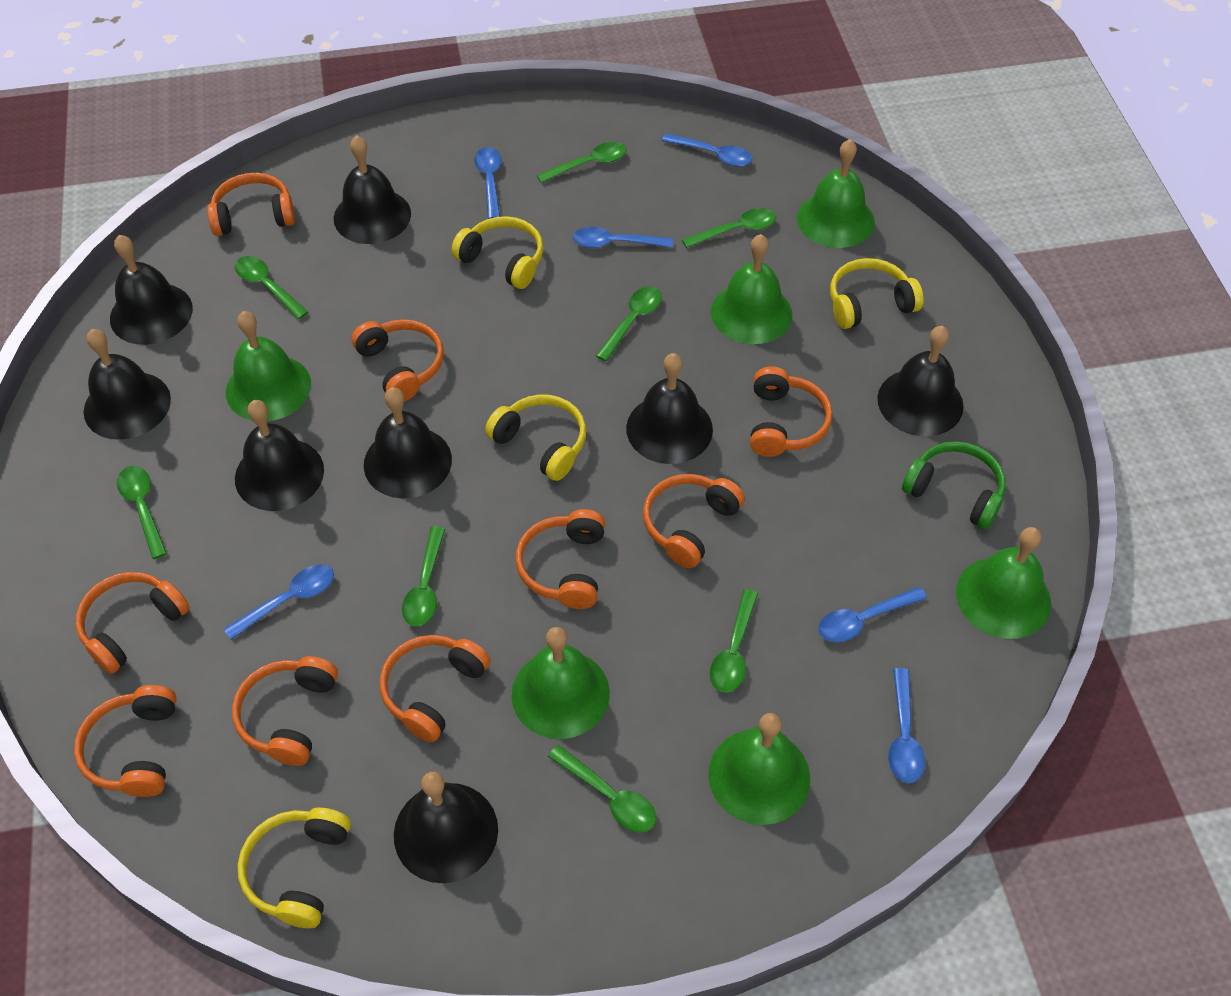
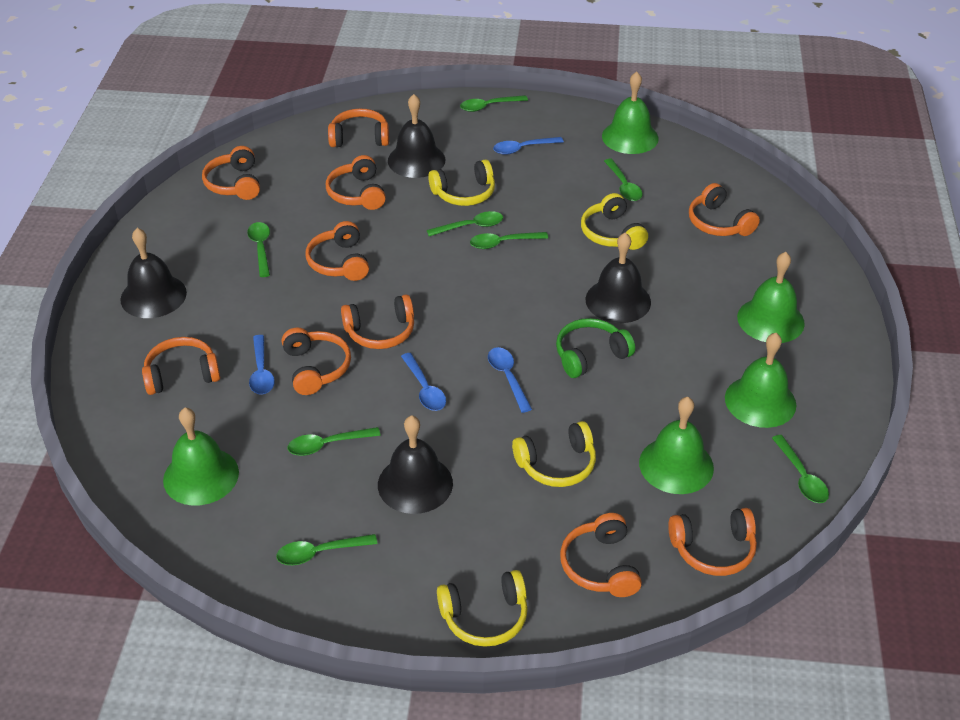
black bell: [84,329,171,440] [110,235,193,345] [235,400,324,511] [334,135,411,244] [364,387,452,498] [394,772,498,883] [626,353,713,464] [877,326,964,436] = 8 -> [120,228,187,318] [378,415,453,514] [388,94,446,178] [586,232,651,323] = 4
blue spoon: [224,565,334,640] [474,147,501,219] [573,227,673,248] [662,133,752,167] [818,587,927,642] [888,668,925,783] = 6 -> [249,335,275,394] [401,353,446,411] [488,347,532,413] [493,137,564,155] = 4
green bell: [226,311,311,421] [511,627,610,739] [708,713,810,825] [711,234,792,344] [797,139,875,248] [956,527,1051,639] = 6 -> [163,408,239,506] [602,72,659,154] [639,397,714,494] [725,333,796,428] [737,252,805,343] = 5
orange headphones: [74,685,177,797] [76,572,190,674] [207,173,295,236] [232,656,338,766] [351,319,444,401] [380,635,491,742] [516,509,605,609] [643,474,745,568] [750,366,832,457] = 9 -> [142,337,220,395] [202,146,260,200] [282,327,351,395] [306,221,369,281] [326,155,386,210] [328,108,389,147] [341,295,414,349] [560,513,642,597] [668,508,757,576] [689,183,760,236] = 10

